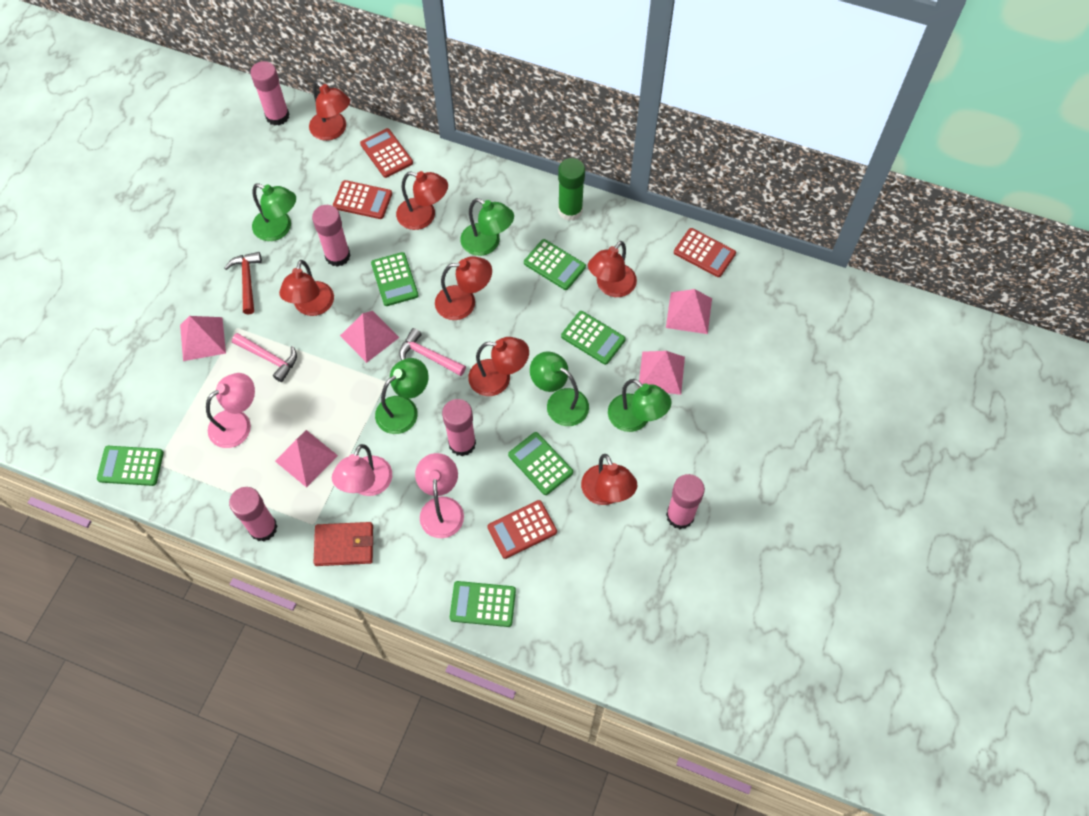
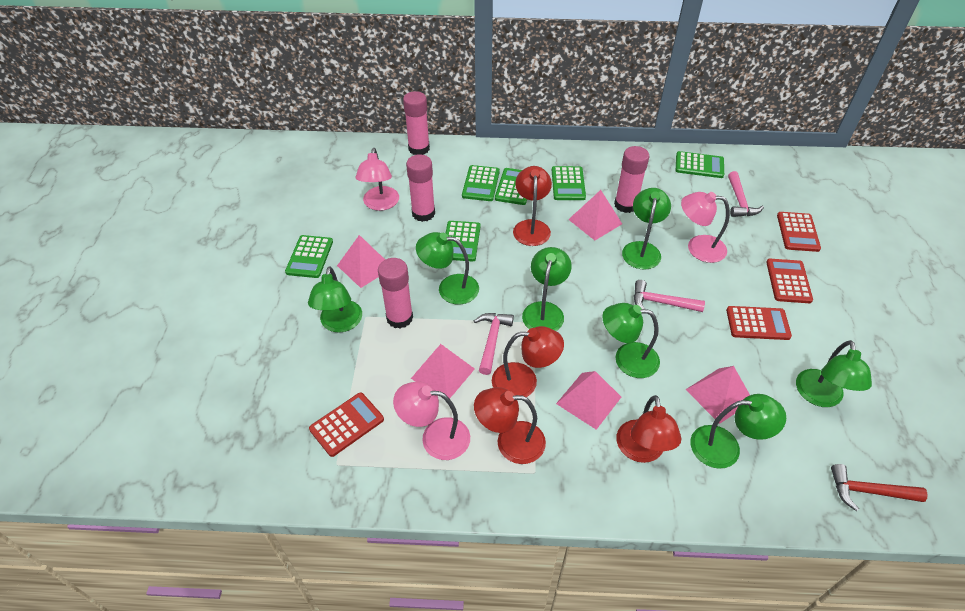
green glue stick: [558,158,585,221] = 1 -> none = 0
green lamp: [252,183,296,241] [375,358,429,434] [460,198,514,256] [530,352,589,426] [608,379,672,432] = 5 -> [308,266,362,332] [416,232,479,305] [522,247,572,331] [602,303,660,378] [622,188,671,270] [690,394,786,469] [796,340,872,407] = 7
pink glue stick: [229,487,278,542] [250,61,289,126] [312,205,351,267] [442,399,476,456] [666,474,705,529] = 5 -> [378,258,413,329] [403,91,430,155] [406,154,435,222] [614,146,650,213] = 4
pink hammer: [232,333,297,382] [399,328,466,376] = 2 -> [474,313,514,375] [634,280,705,312] [728,171,764,217] = 3
red lamp: [279,260,334,316] [309,81,350,141] [396,171,448,230] [435,256,492,320] [468,337,529,396] [581,454,638,505] [588,241,637,297] = 7 -> [474,387,546,464] [492,326,564,397] [513,166,552,246] [616,395,682,463] = 4
red wallet: [313,522,373,566] = 1 -> none = 0

